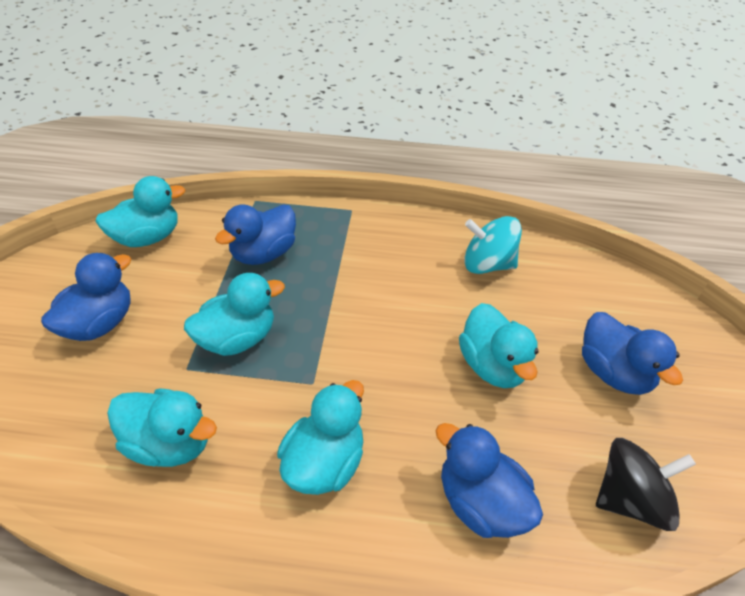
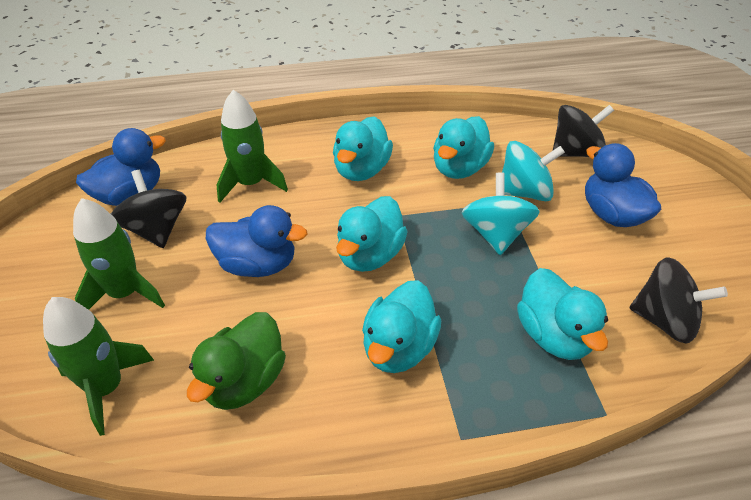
black spinning top: [596,438,696,531] = 1 -> [111,170,186,248] [553,105,614,157] [630,257,728,344] = 3
blue duck: [41,253,131,341] [215,204,296,265] [436,423,543,538] [582,312,683,395] = 4 -> [76,128,166,206] [206,205,307,277] [585,143,661,227] = 3
green duck: none = 0 -> [187,312,286,410] = 1
green rocket: none = 0 -> [43,297,154,436] [73,198,165,310] [217,90,288,203] = 3
turquoise spinning top: [464,216,522,274] = 1 -> [462,172,540,255] [502,141,565,201] = 2

